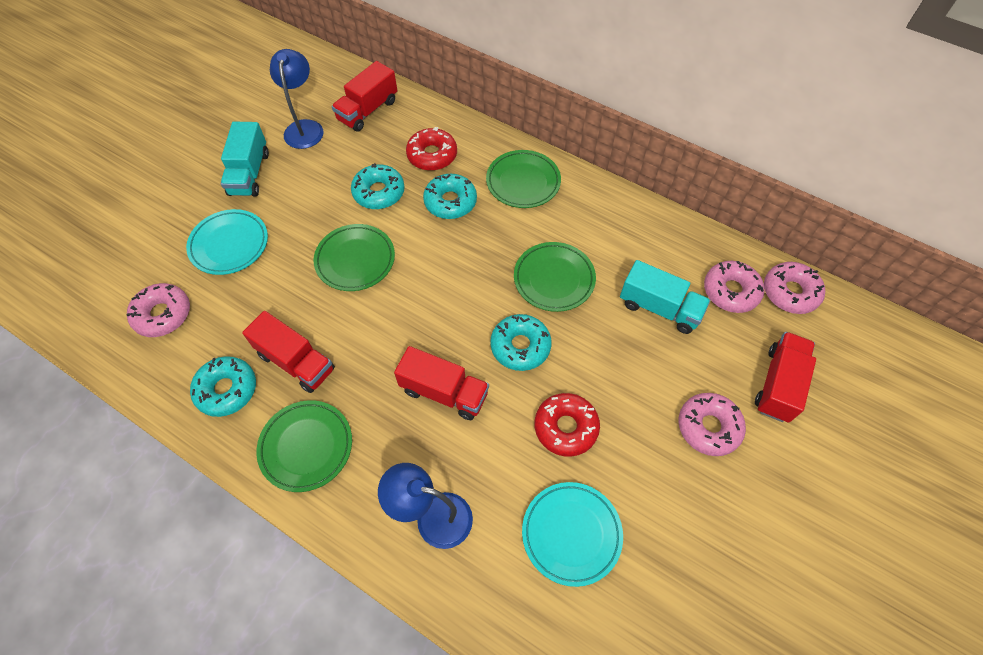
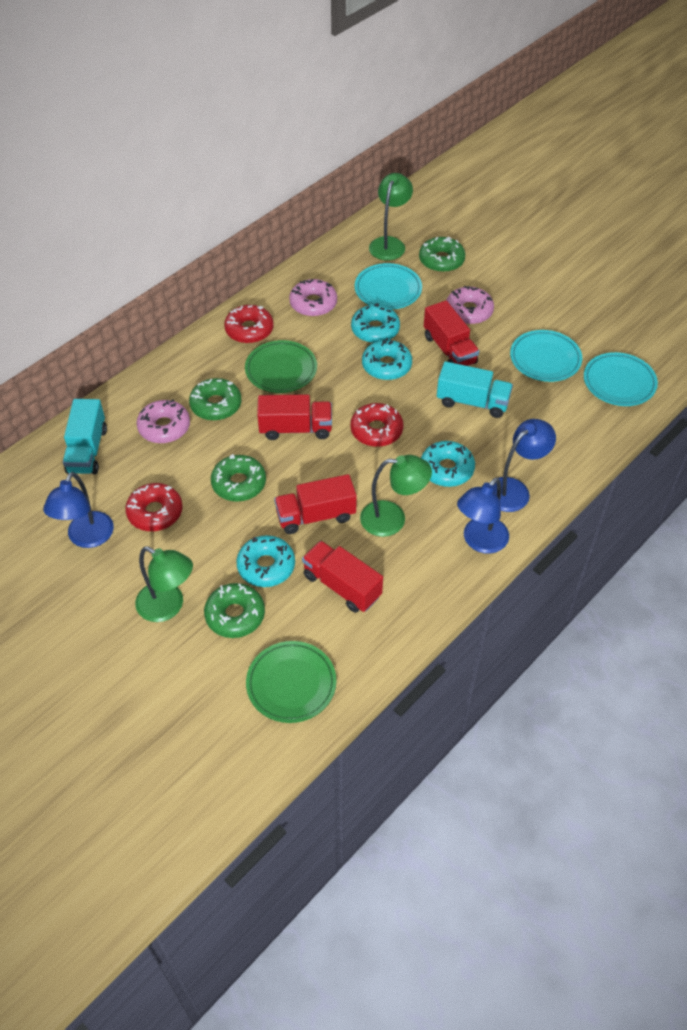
blue lamp: [270,49,323,149] [378,463,473,549] = 2 -> [43,472,114,548] [457,477,509,554] [493,419,556,512] = 3
green donut: none = 0 -> [189,378,242,421] [204,583,265,638] [211,454,266,502] [419,237,465,272] = 4
green lamp: none = 0 -> [135,547,193,622] [360,455,432,537] [369,173,413,261] = 3
green plate: [256,400,352,492] [314,224,395,291] [486,150,561,208] [514,242,596,312] = 4 -> [245,340,317,393] [246,641,336,723] = 2
pink donut: [127,283,190,337] [679,393,746,456] [704,261,765,313] [764,262,825,314] = 4 -> [136,399,190,443] [289,279,337,317] [447,286,494,324] = 3
red donut: [406,127,457,171] [534,393,600,457] = 2 -> [125,483,183,531] [224,305,273,343] [350,403,403,447] = 3
turquoise plate: [186,209,268,275] [522,482,623,587] = 2 -> [355,263,422,310] [510,330,582,382] [584,352,658,406] = 3

